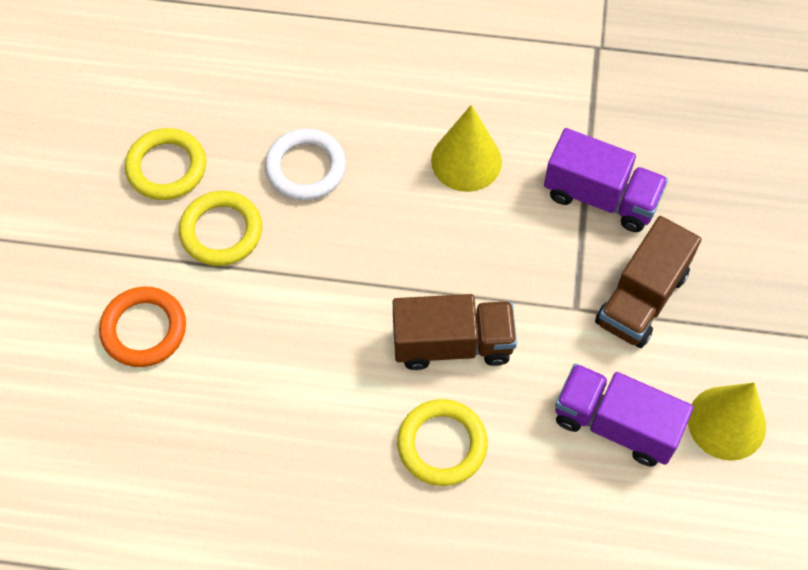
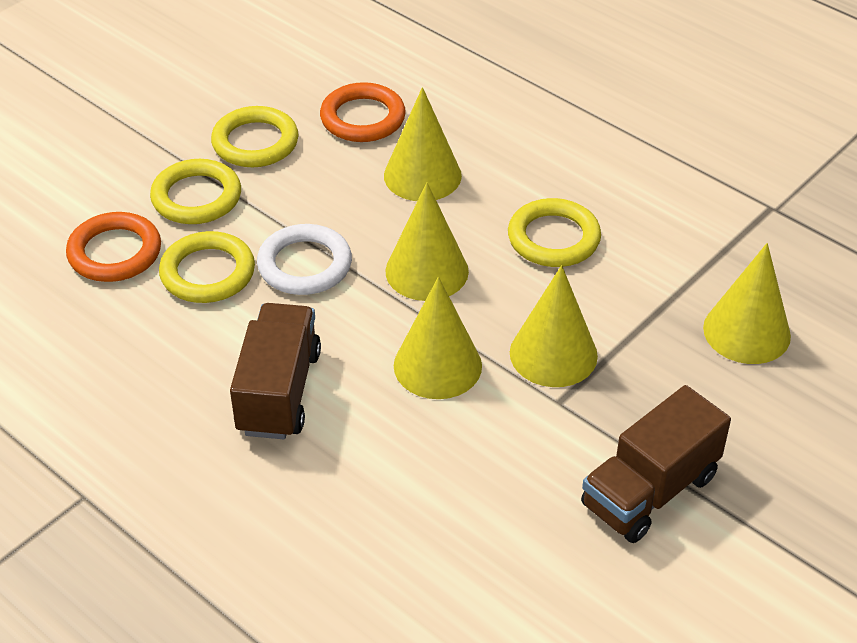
orange ring: [99,287,186,367] = 1 -> [66,212,161,282] [320,82,406,142] = 2
purple truck: [544,128,668,232] [555,363,694,467] = 2 -> none = 0
yellow cone: [431,105,502,192] [688,382,766,461] = 2 -> [384,87,462,201] [385,182,469,301] [394,277,482,399] [510,265,598,387] [703,243,791,364] = 5
yellow ring: [125,128,206,200] [179,191,262,266] [397,399,488,486] = 3 -> [150,159,241,224] [159,231,255,303] [211,106,298,167] [508,198,601,267] = 4

